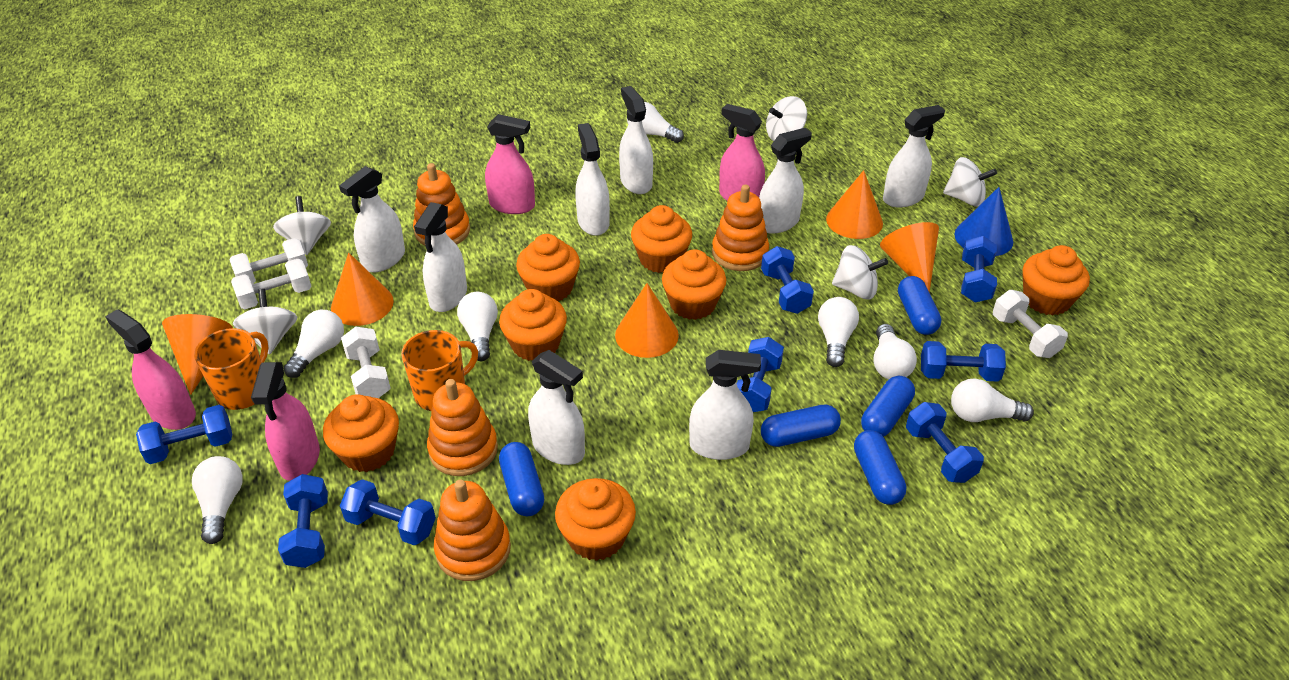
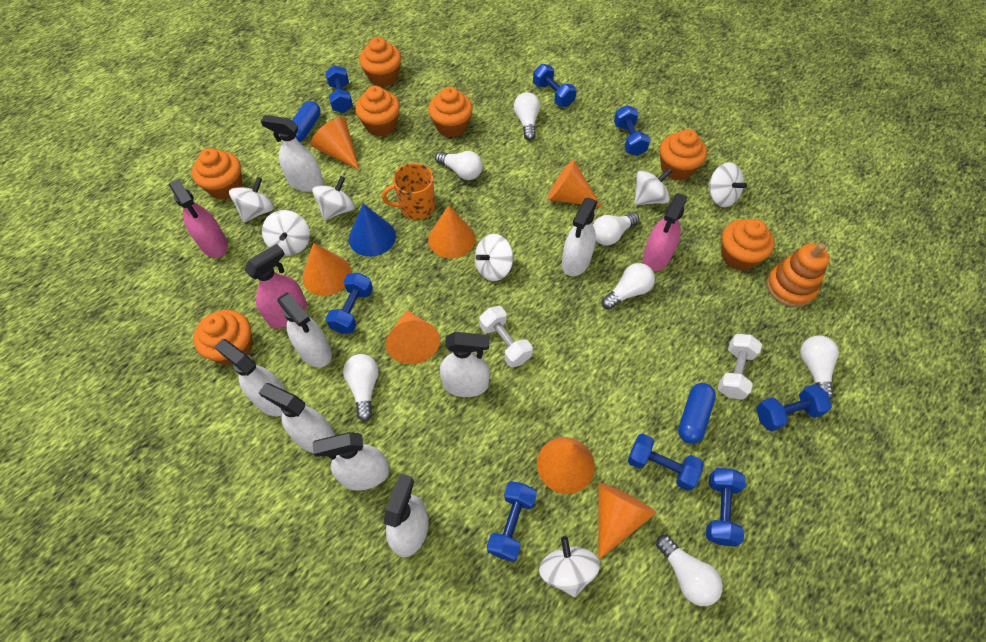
blue capsule: [499,442,544,516] [761,405,841,447] [854,430,906,505] [861,376,915,437] [898,276,941,335] = 5 -> [292,101,321,142] [678,383,716,444] = 2
orange cone: [162,314,233,395] [331,253,394,326] [615,283,679,358] [826,170,883,239] [880,222,939,292] = 5 -> [302,243,352,296] [310,117,359,170] [386,310,440,364] [428,205,475,258] [537,437,595,494] [548,160,602,207] [599,483,656,560] = 7
orange mug: [194,328,268,410] [401,330,478,411] = 2 -> [382,163,435,220] = 1
orange stacking toy: [413,163,470,246] [427,379,498,476] [434,480,511,581] [712,185,769,271] = 4 -> [766,243,830,307] = 1
pink spray bottle: [105,309,196,430] [251,362,320,481] [485,114,535,214] [719,104,765,201] = 4 -> [169,179,228,258] [244,244,307,328] [643,193,688,272] = 3
white dumbbell: [229,238,308,284] [231,259,312,309] [341,327,391,398] [993,290,1068,358] = 4 -> [479,306,533,367] [718,334,762,400] = 2
white spinning top: [233,289,297,354] [273,196,331,255] [766,96,807,141] [832,245,888,299] [943,157,997,207] = 5 -> [229,177,274,222] [262,210,310,256] [312,176,355,221] [475,234,513,281] [539,536,600,597] [635,168,672,205] [708,162,747,207] = 7

